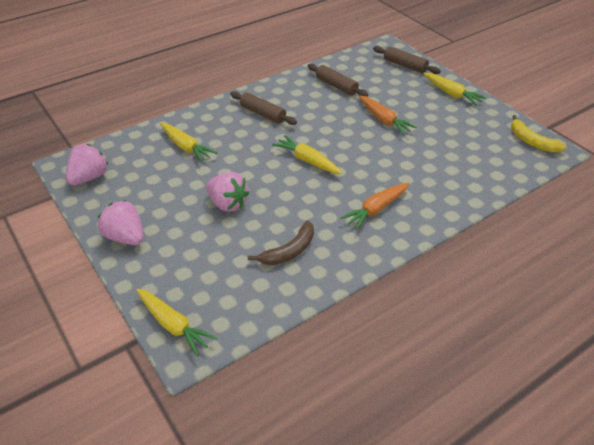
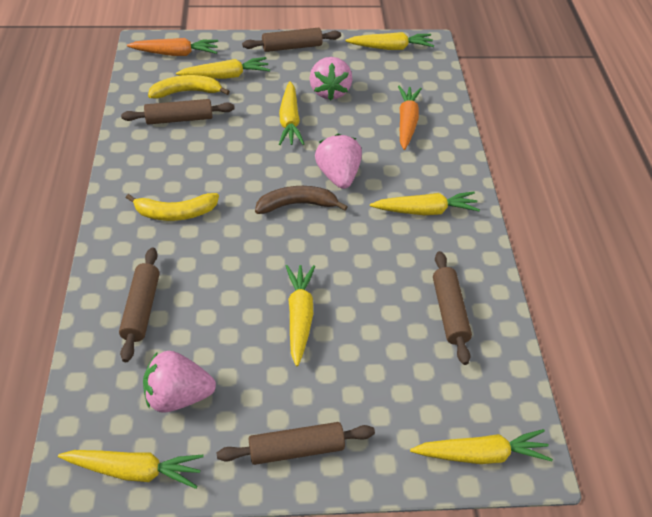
brown rolling pin: [230,91,297,125] [308,64,368,97] [373,46,441,74] = 3 -> [119,247,160,362] [121,99,235,125] [216,422,375,465] [242,28,341,52] [433,251,472,365] = 5
yellow banana: [511,115,567,152] = 1 -> [126,193,219,221] [148,75,230,98] = 2
yellow carrot: [136,289,217,356] [160,123,217,162] [272,135,342,174] [423,73,487,106] = 4 -> [58,450,204,489] [176,57,270,79] [279,81,304,145] [286,265,315,366] [345,32,434,50] [370,192,480,215] [410,429,553,464] = 7

